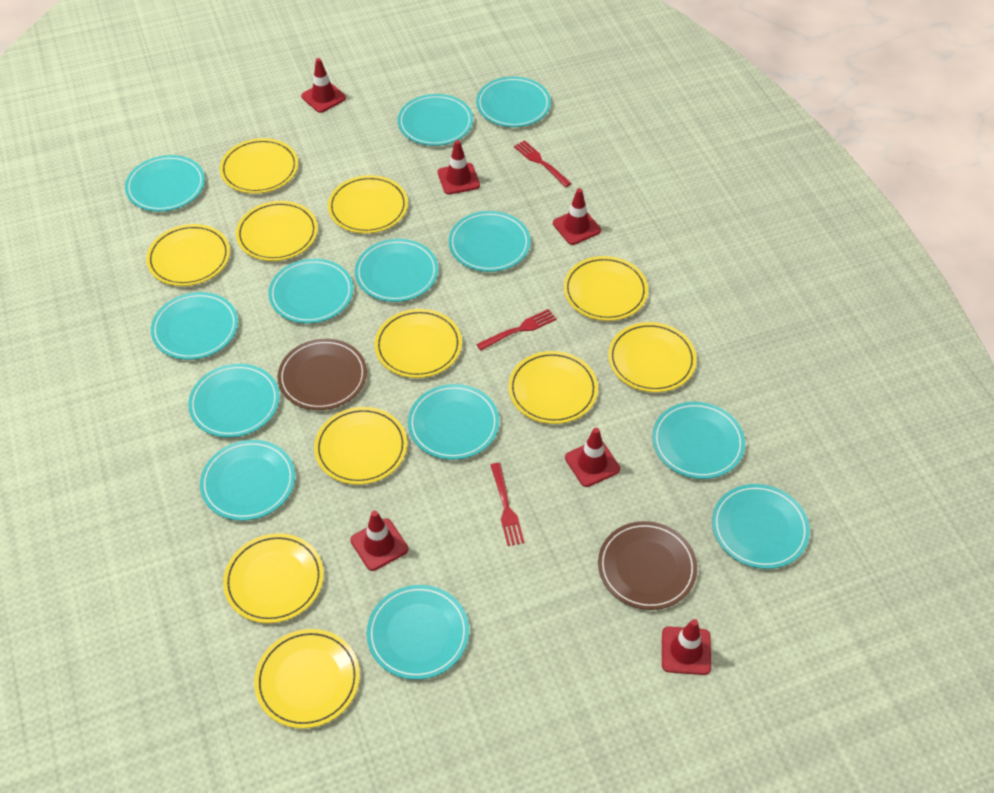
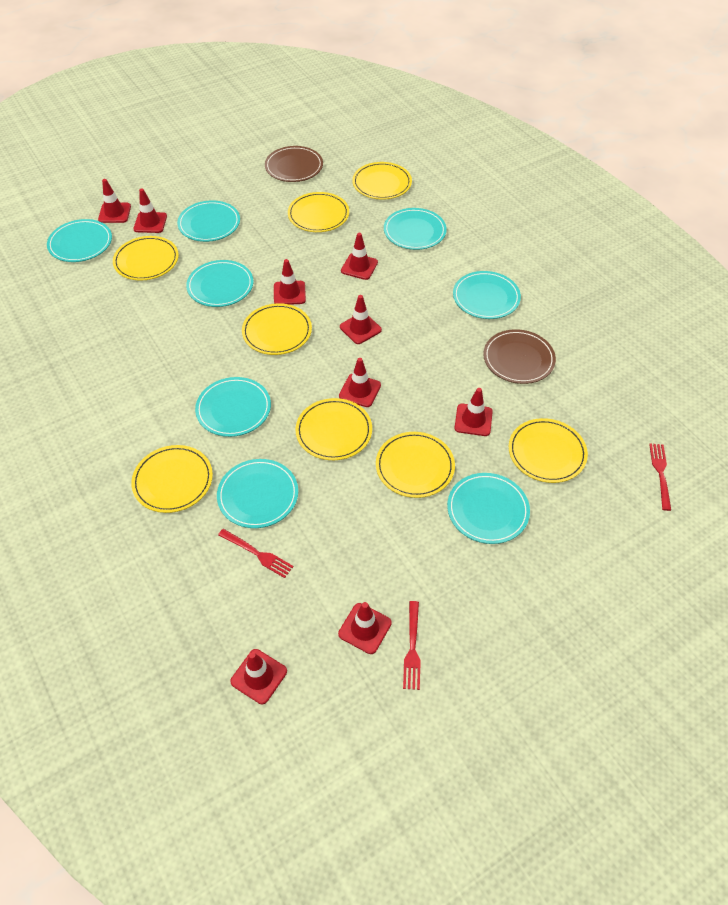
red traffic cone: [301,58,346,113] [350,511,408,571] [438,140,480,195] [553,188,601,245] [565,428,620,487] [662,619,711,675] = 6 -> [98,179,131,223] [134,188,167,233] [230,649,287,704] [274,259,306,305] [338,602,392,654] [339,358,381,407] [340,295,382,344] [341,233,378,280] [455,388,493,436] = 9
turquoise plate: [125,155,205,212] [151,292,238,360] [188,364,280,437] [200,440,295,521] [268,259,354,324] [355,239,438,302] [367,585,469,680] [398,94,473,146] [408,384,499,460] [449,211,531,272] [476,77,551,127] [652,402,745,479] [712,484,810,569] = 13 -> [47,219,112,262] [177,200,240,242] [186,260,253,307] [195,377,271,437] [217,459,298,528] [384,208,447,250] [447,473,530,544] [453,271,521,319] = 8
yellow plate: [146,224,230,286] [220,138,298,194] [223,533,324,623] [236,201,318,261] [254,629,360,728] [314,407,407,485] [328,175,408,233] [375,309,462,378] [508,351,598,424] [564,256,648,321] [608,322,697,392] = 11 -> [113,236,179,281] [131,445,213,513] [242,303,312,355] [288,192,349,232] [295,398,372,460] [352,162,412,200] [376,432,455,498] [509,418,588,483] = 8

